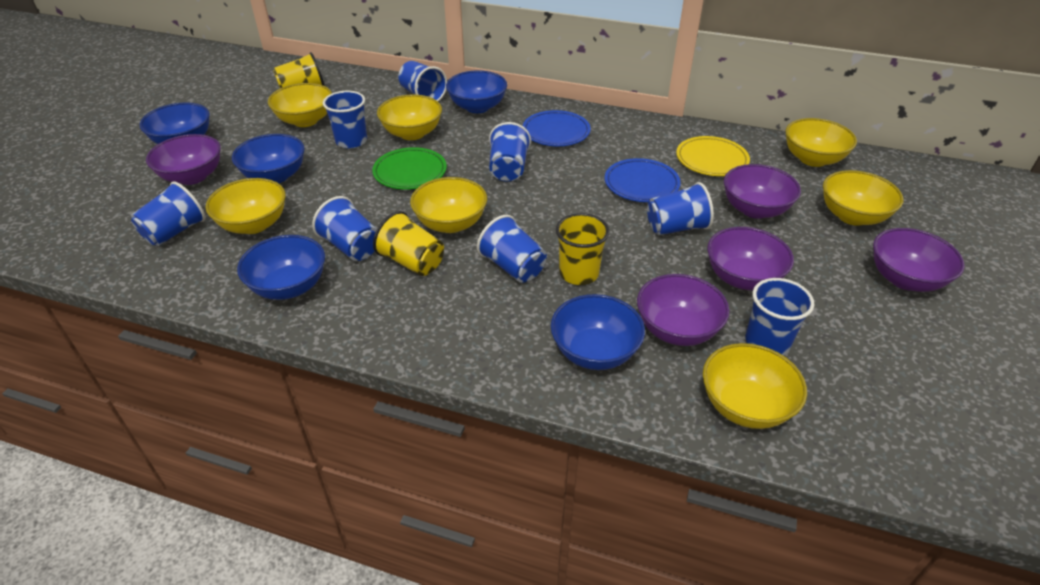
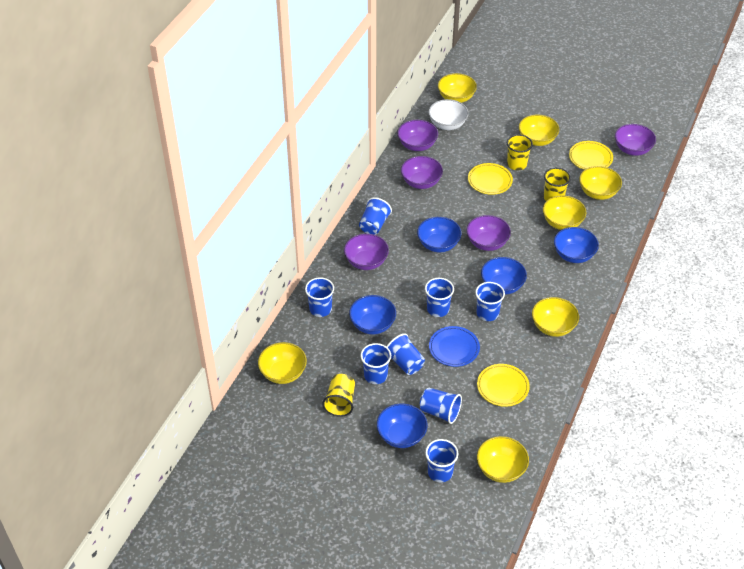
blue plate: [523,110,591,146] [605,158,681,202] = 2 -> [429,326,480,367] = 1
green plate: [372,147,447,190] = 1 -> none = 0
white bowl: none = 0 -> [429,99,469,130] = 1
yellow plate: [676,136,750,176] = 1 -> [468,163,513,195] [477,364,530,407] [569,141,613,170] = 3

